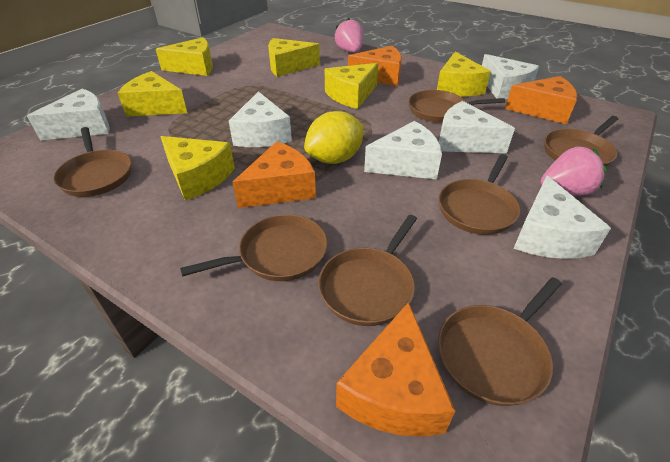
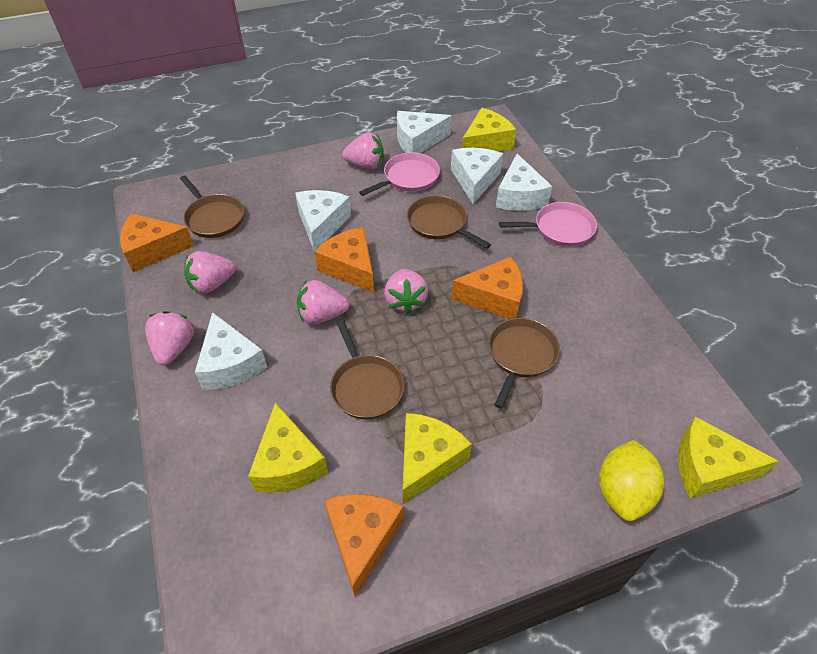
brown pan: [53,127,132,197] [180,214,328,281] [318,215,417,326] [408,90,505,122] [438,154,520,235] [438,277,562,406] [544,116,618,167] = 7 -> [180,175,244,238] [330,320,404,419] [407,195,491,248] [489,318,560,409] = 4
pink pan: none = 0 -> [359,152,440,196] [499,202,597,247] = 2
pink strawberry: [335,18,364,53] [541,147,607,195] = 2 -> [145,311,194,365] [184,251,236,294] [297,280,349,325] [342,132,384,170] [384,269,428,314] = 5
white cheese: [27,89,110,140] [229,91,292,147] [364,121,442,179] [439,101,515,153] [482,54,539,99] [513,176,611,259] = 6 -> [195,312,267,390] [295,190,351,251] [397,111,451,153] [451,148,503,204] [496,154,552,211] = 5
yellow cheese: [118,71,187,117] [156,37,213,76] [160,136,235,200] [268,38,320,77] [325,63,379,109] [437,52,491,96] = 6 -> [248,403,328,493] [403,413,472,504] [462,108,516,151] [678,416,778,499] = 4

